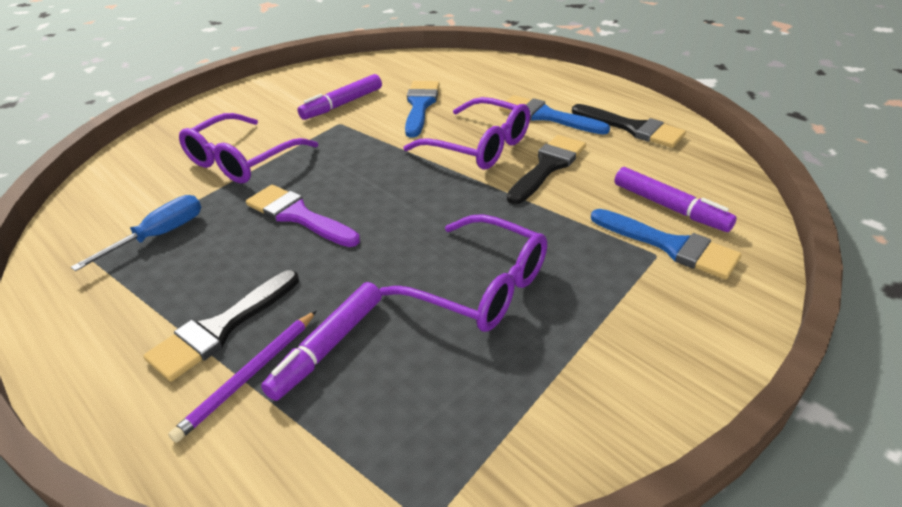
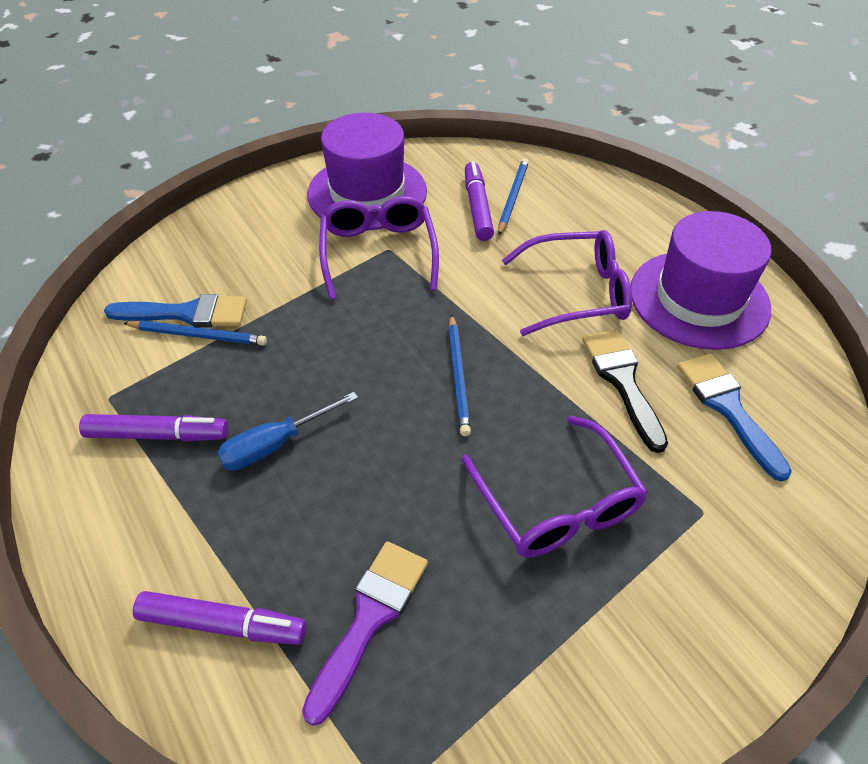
black brush: [144,270,299,382] [507,135,586,204] [572,104,686,148] = 3 -> [582,330,668,453] = 1
blue brush: [405,81,440,138] [499,95,610,135] [591,209,742,280] = 3 -> [104,294,247,328] [677,353,792,482] = 2
blue pencil: none = 0 -> [123,321,267,346] [448,314,471,436] [498,158,529,235] = 3
purple hat: none = 0 -> [307,113,427,231] [631,211,771,350] = 2
purple pencil: [168,310,317,443] = 1 -> none = 0

